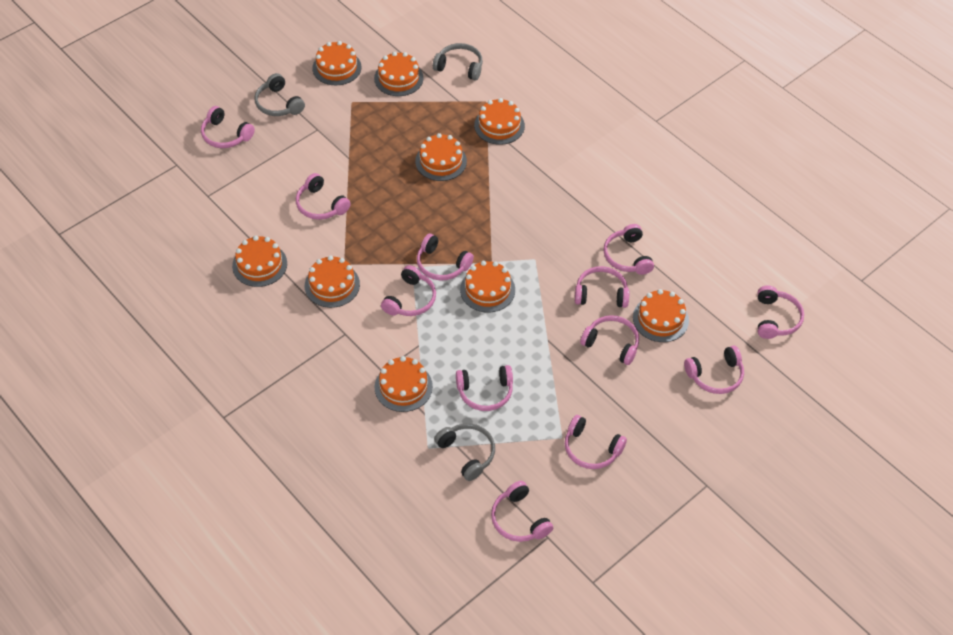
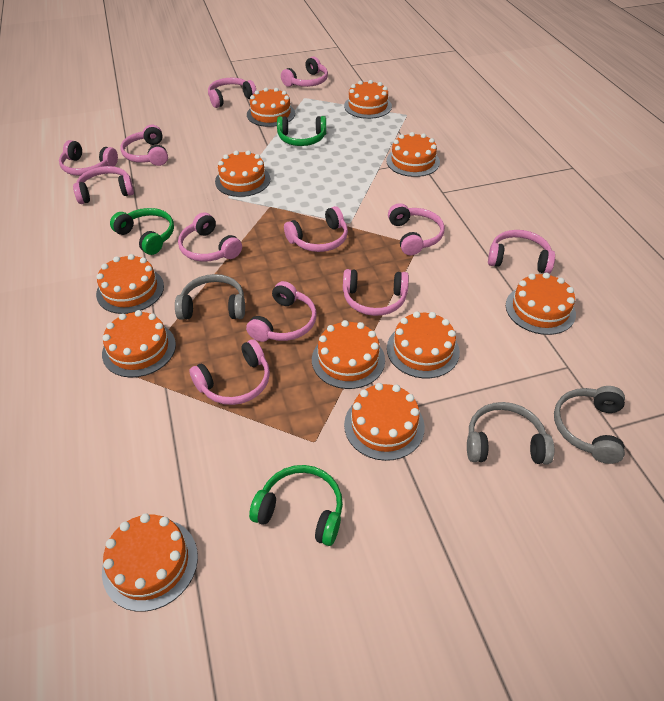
green headphones: none = 0 -> [110,208,174,255] [249,465,343,546] [277,116,326,146] = 3
orange cake: [232,236,287,287] [305,255,360,308] [312,41,361,85] [374,52,424,96] [375,356,433,412] [415,133,467,181] [460,261,515,312] [474,98,525,145] [633,289,689,342] = 9 -> [96,254,164,314] [102,310,176,378] [102,513,198,612] [215,150,270,197] [247,88,295,127] [312,320,385,389] [344,80,392,119] [344,383,425,461] [386,132,440,177] [387,311,460,378] [506,273,576,335] = 11

